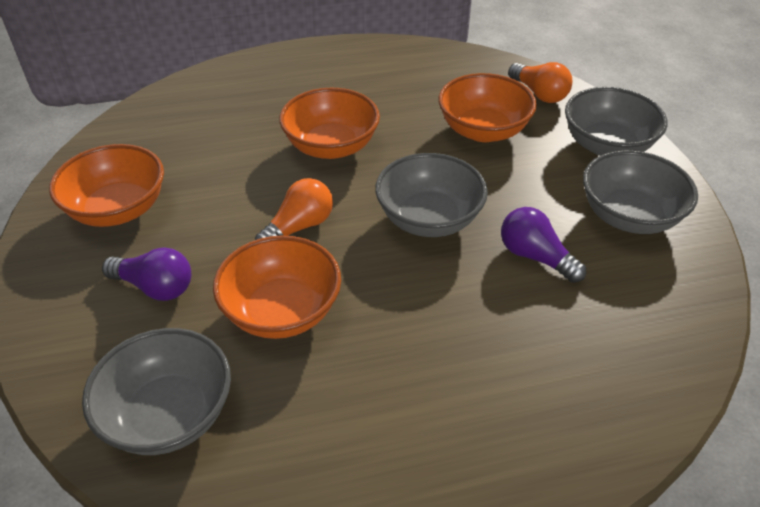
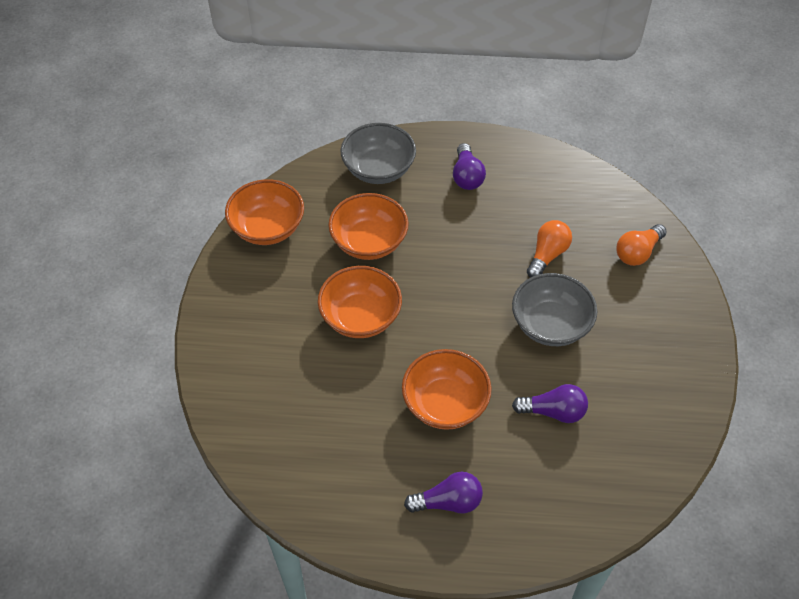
grey bowl: [82,328,231,455] [375,153,488,237] [565,87,668,156] [583,150,698,234] = 4 -> [341,123,416,184] [512,273,597,346] = 2
purple light bulb: [102,247,191,301] [501,207,586,283] = 2 -> [404,472,483,513] [453,143,486,190] [512,384,588,423] = 3

